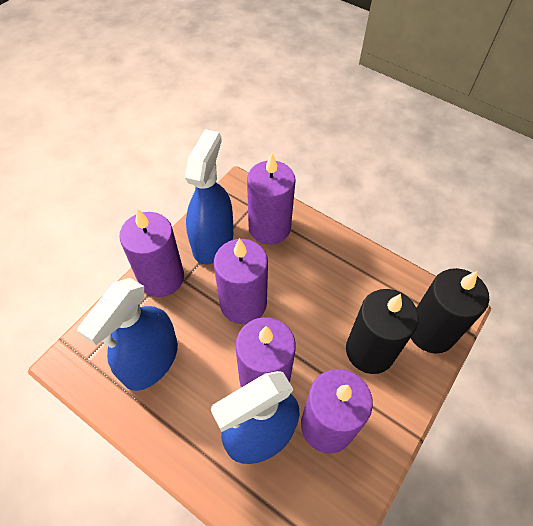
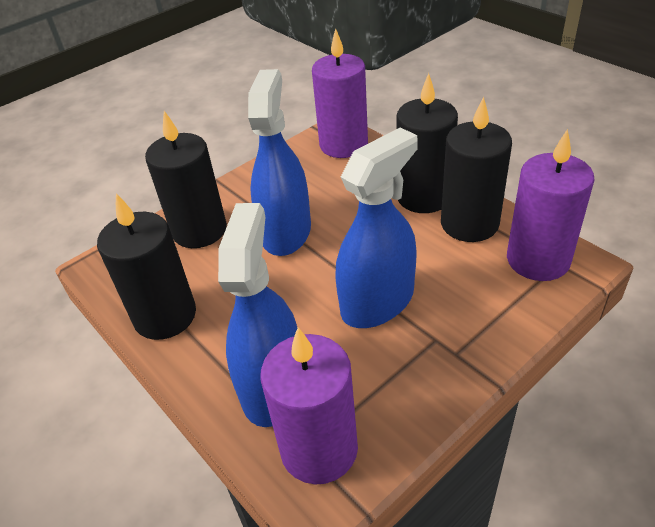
black candle: [346,289,419,374] [411,268,489,353] = 2 -> [97,194,196,340] [145,111,227,248] [396,73,458,213] [441,96,512,242] = 4
purple candle: [119,208,184,297] [214,238,268,324] [235,317,296,388] [247,153,296,245] [301,369,373,454] = 5 -> [260,327,358,485] [312,29,368,158] [507,129,594,281] = 3

